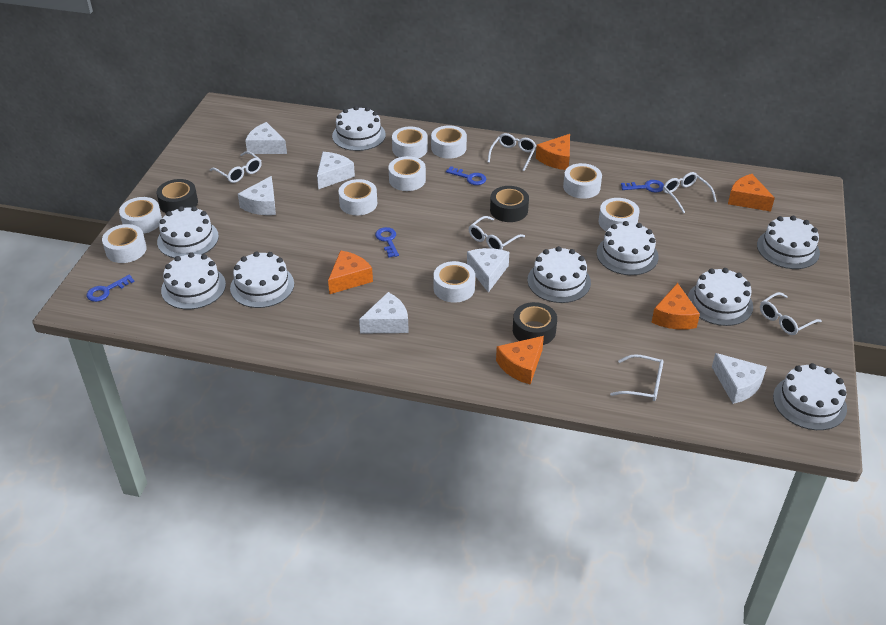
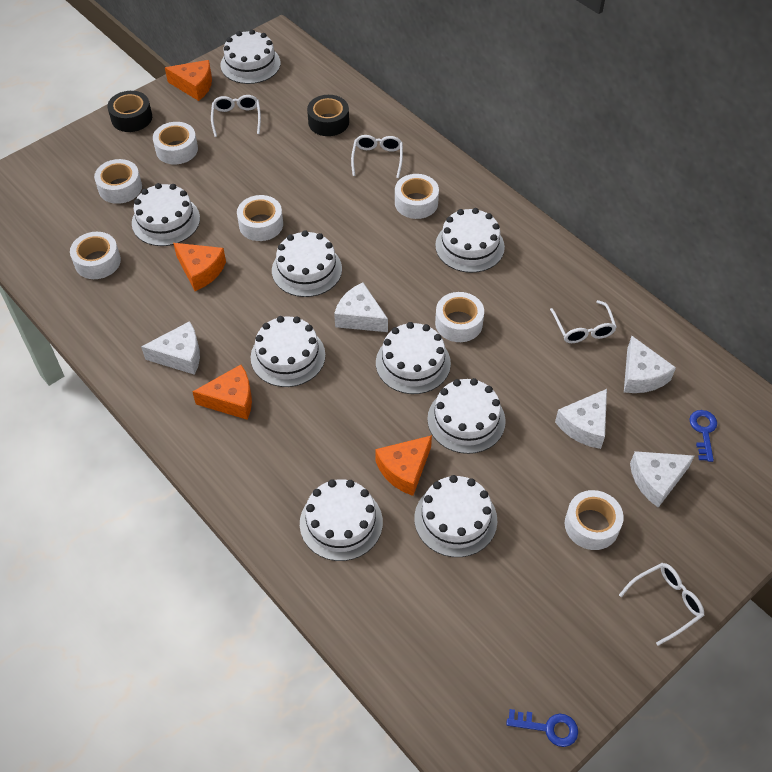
black tape: [157,179,198,213] [490,186,529,222] [513,302,557,345] = 3 -> [107,91,152,132] [307,95,349,136] = 2
blue key: [87,275,135,302] [375,227,399,258] [446,166,486,185] [621,180,664,193] = 4 -> [506,709,578,747] [689,410,717,462] = 2
orange cheese: [328,250,373,294] [496,336,544,385] [536,134,570,170] [652,283,700,330] [728,174,775,212] = 5 -> [165,60,212,101] [173,243,226,291] [192,365,252,420] [375,435,432,496] = 4
white cheese: [238,176,276,215] [245,122,287,154] [317,152,355,189] [359,292,409,333] [467,248,509,293] [712,353,767,404] = 6 -> [141,321,200,375] [334,282,388,332] [555,389,607,449] [624,336,676,393] [630,451,694,508] = 5
white glasses: [210,151,262,183] [469,216,525,250] [488,133,537,171] [610,354,664,401] [663,172,717,214] [760,292,822,335] = 6 -> [211,95,261,137] [351,135,403,178] [550,300,617,343] [619,563,704,646] = 4
white tape: [102,224,147,263] [119,197,162,234] [339,179,377,215] [389,156,426,191] [392,127,428,158] [431,125,467,159] [433,261,475,303] [563,163,602,199] [599,198,640,231] = 9 -> [70,232,121,279] [94,159,142,204] [153,122,198,164] [237,195,283,241] [395,174,439,219] [435,292,484,342] [565,490,624,550] = 7

